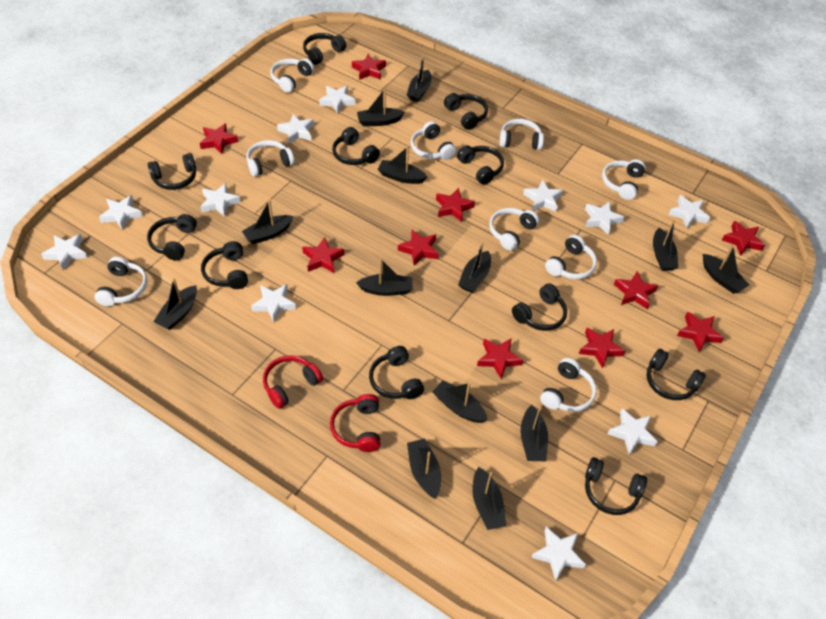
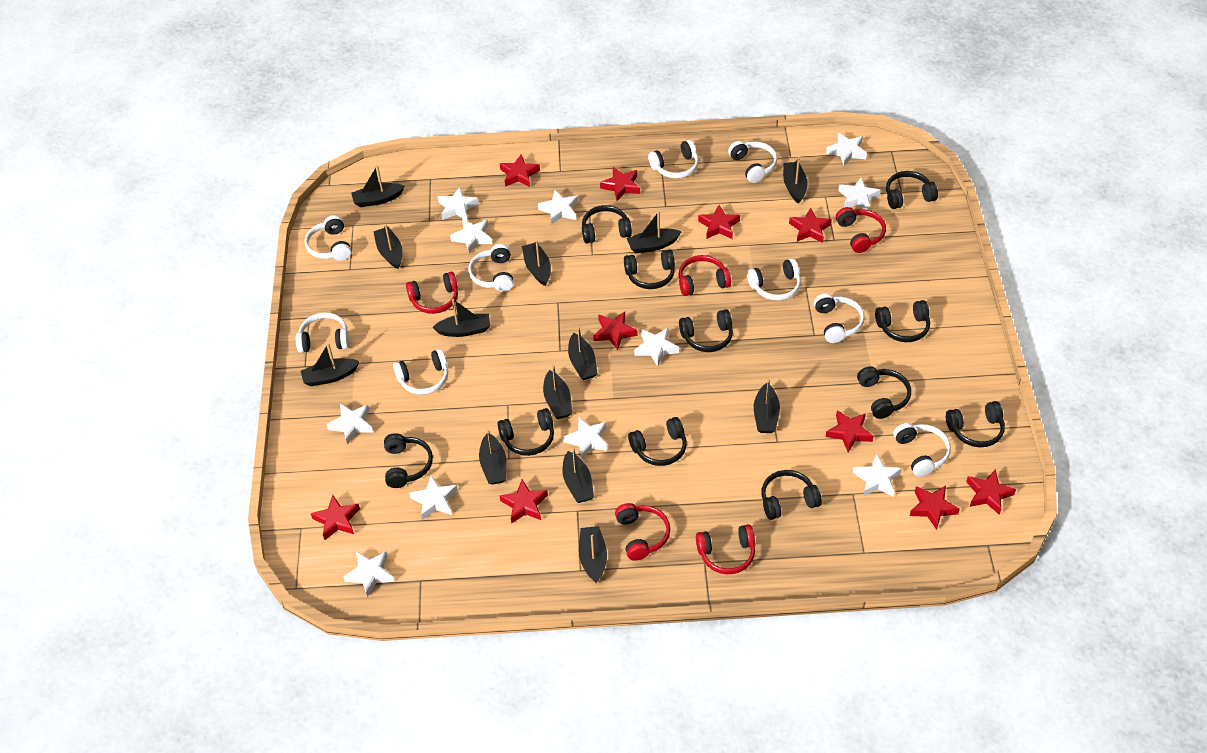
red headphones: [263,355,323,409] [330,394,380,452] = 2 -> [406,272,458,314] [615,503,670,561] [678,255,731,296] [696,524,755,574] [836,207,886,253] = 5

